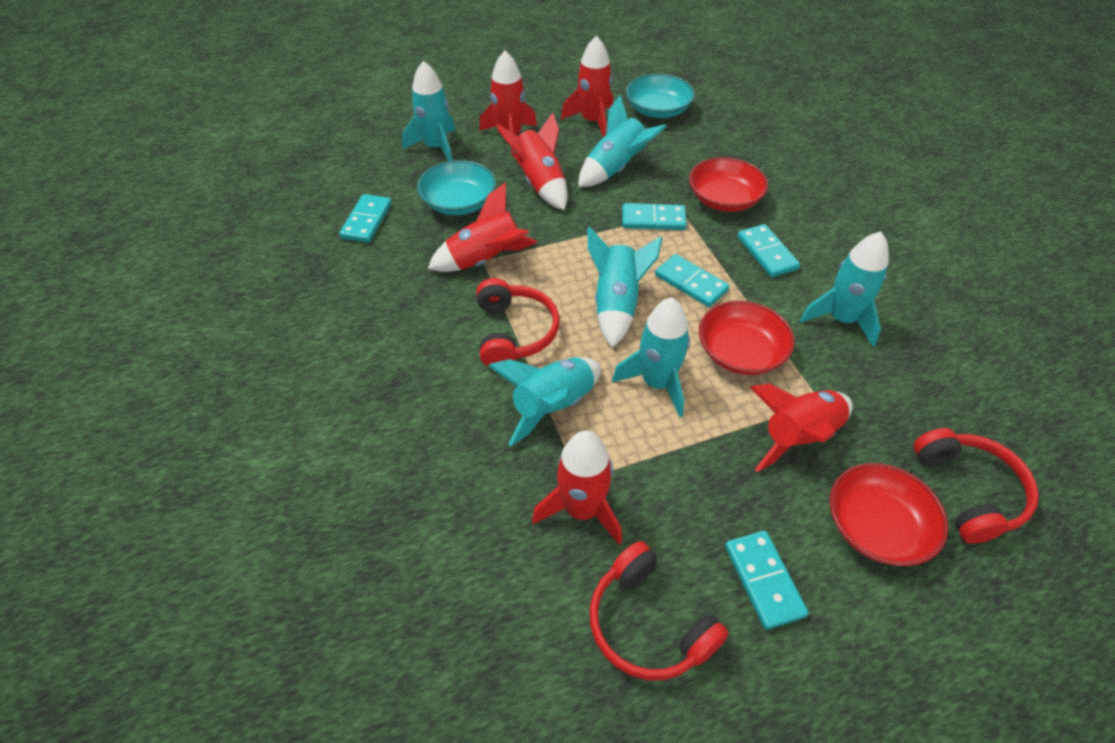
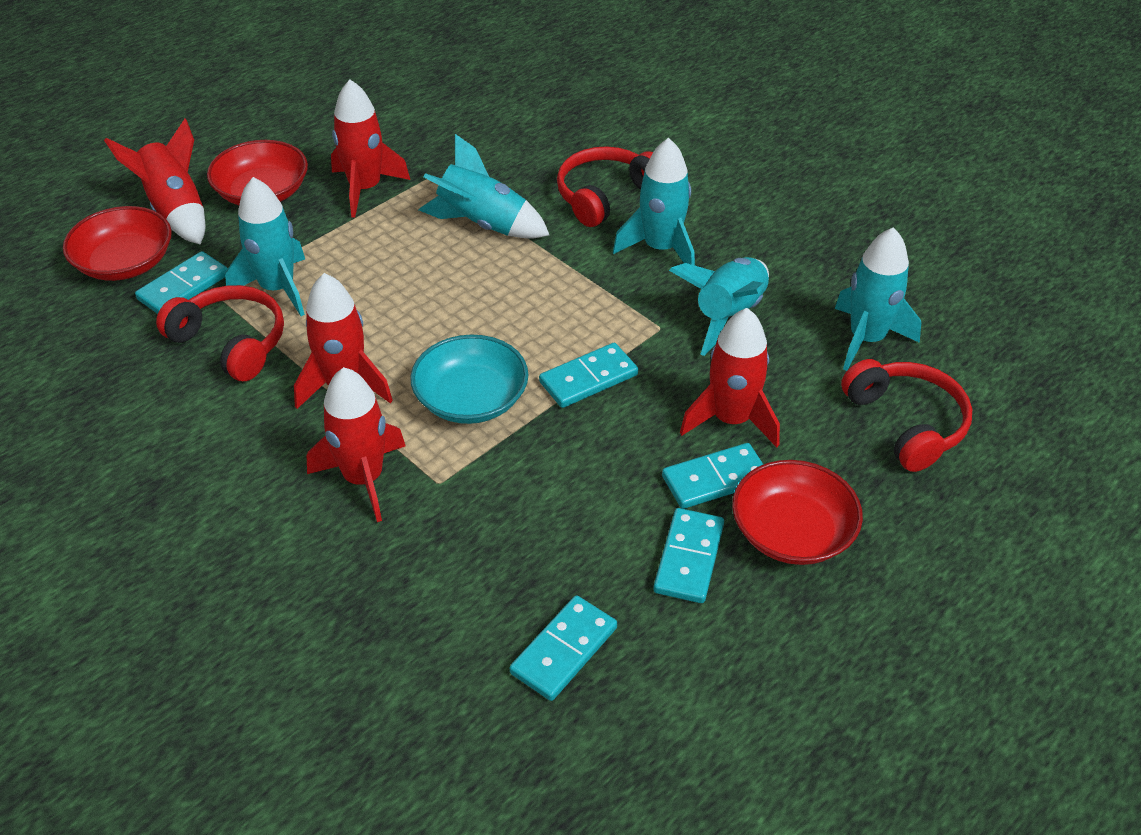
red rocket: [428,182,537,272] [479,51,537,157] [497,113,568,210] [532,431,622,545] [561,35,613,137] [750,384,853,472] = 6 -> [104,119,205,245] [294,273,393,409] [307,367,405,522] [331,80,410,218] [680,308,780,447] = 5
turquoise bowl: [417,160,496,215] [626,74,695,118] = 2 -> [410,335,528,424] = 1
turquoise rocket: [402,61,455,161] [488,357,601,446] [578,95,667,187] [588,227,662,348] [612,297,690,417] [800,231,889,347] = 6 -> [225,177,305,316] [419,134,549,239] [613,138,695,265] [669,257,769,356] [835,227,921,371] = 5

